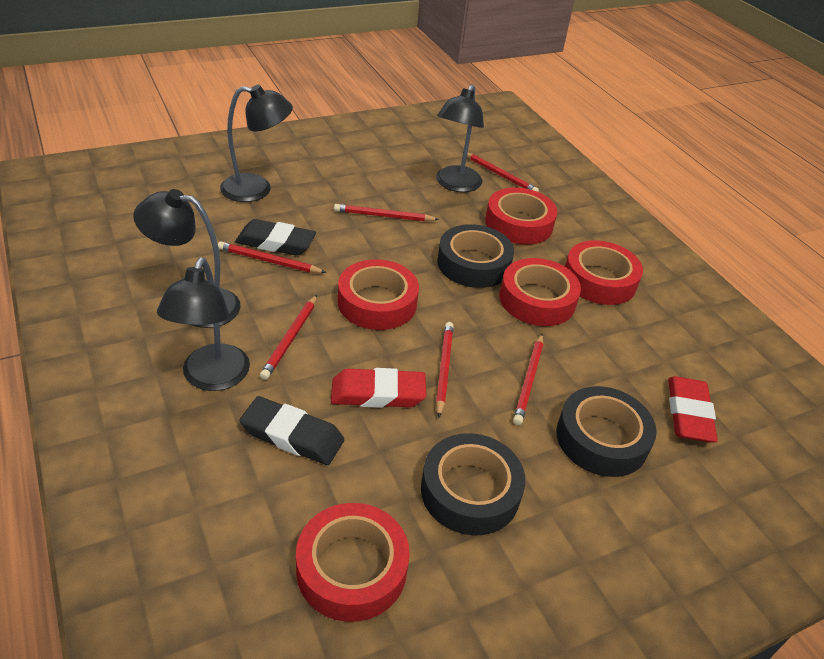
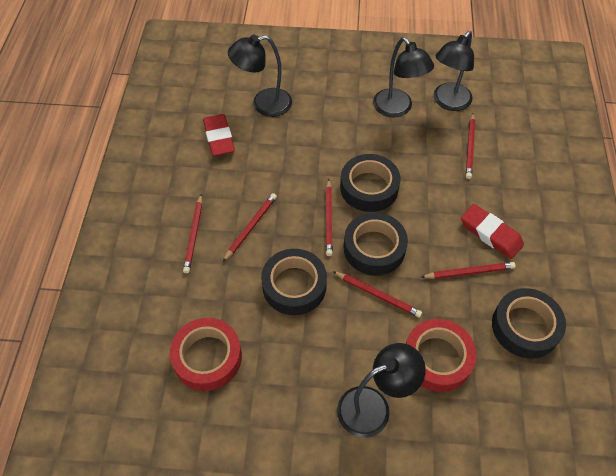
black eraser: [235,219,316,256] [239,396,344,465] = 2 -> none = 0
black tape: [421,433,525,535] [437,224,514,288] [556,386,657,477] = 3 -> [261,249,327,315] [340,154,401,212] [344,212,408,276] [492,288,566,359] = 4
red tape: [296,503,410,622] [338,259,419,330] [485,188,557,245] [499,258,581,326] [565,240,643,305] = 5 -> [170,318,242,391] [406,319,477,392] = 2

